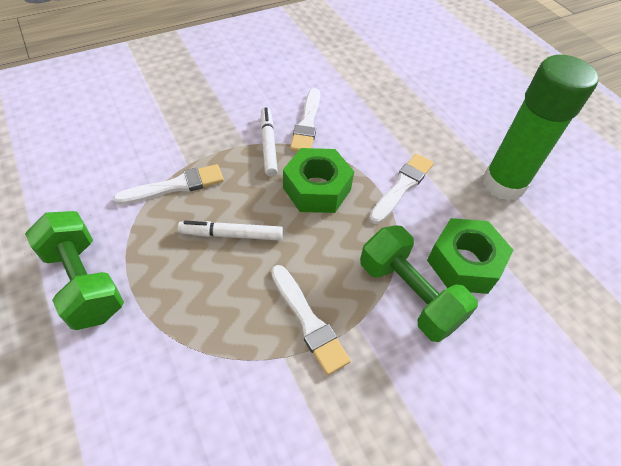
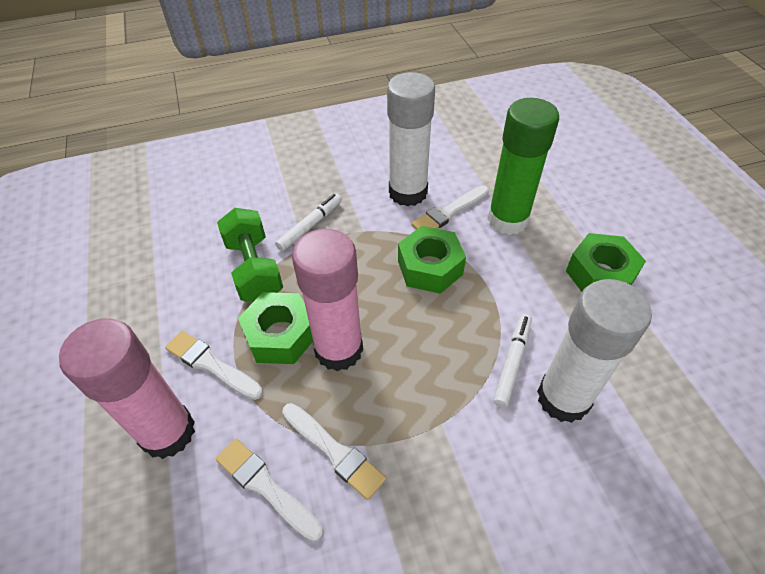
green dumbbell: [25,211,124,330] [360,225,478,342] = 2 -> [217,208,283,302] = 1
green nut: [283,148,354,213] [427,218,514,294] = 2 -> [238,292,313,364] [398,226,466,294] [566,233,646,292] = 3
pink glue stick: none = 0 -> [59,318,195,459] [292,229,363,371] = 2
white glue stick: none = 0 -> [387,72,435,207] [537,279,652,423] = 2

